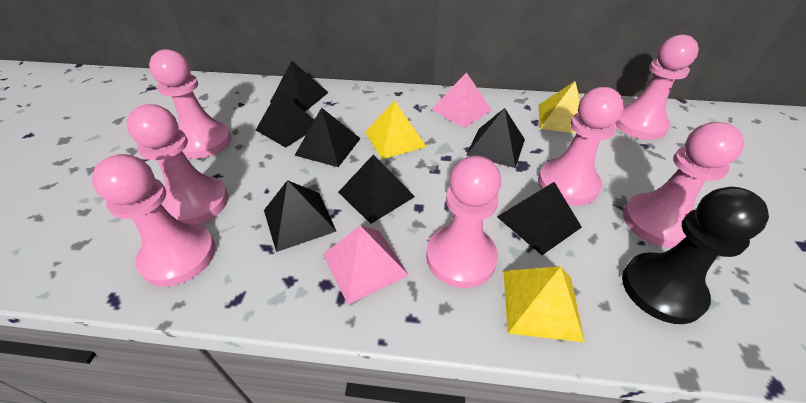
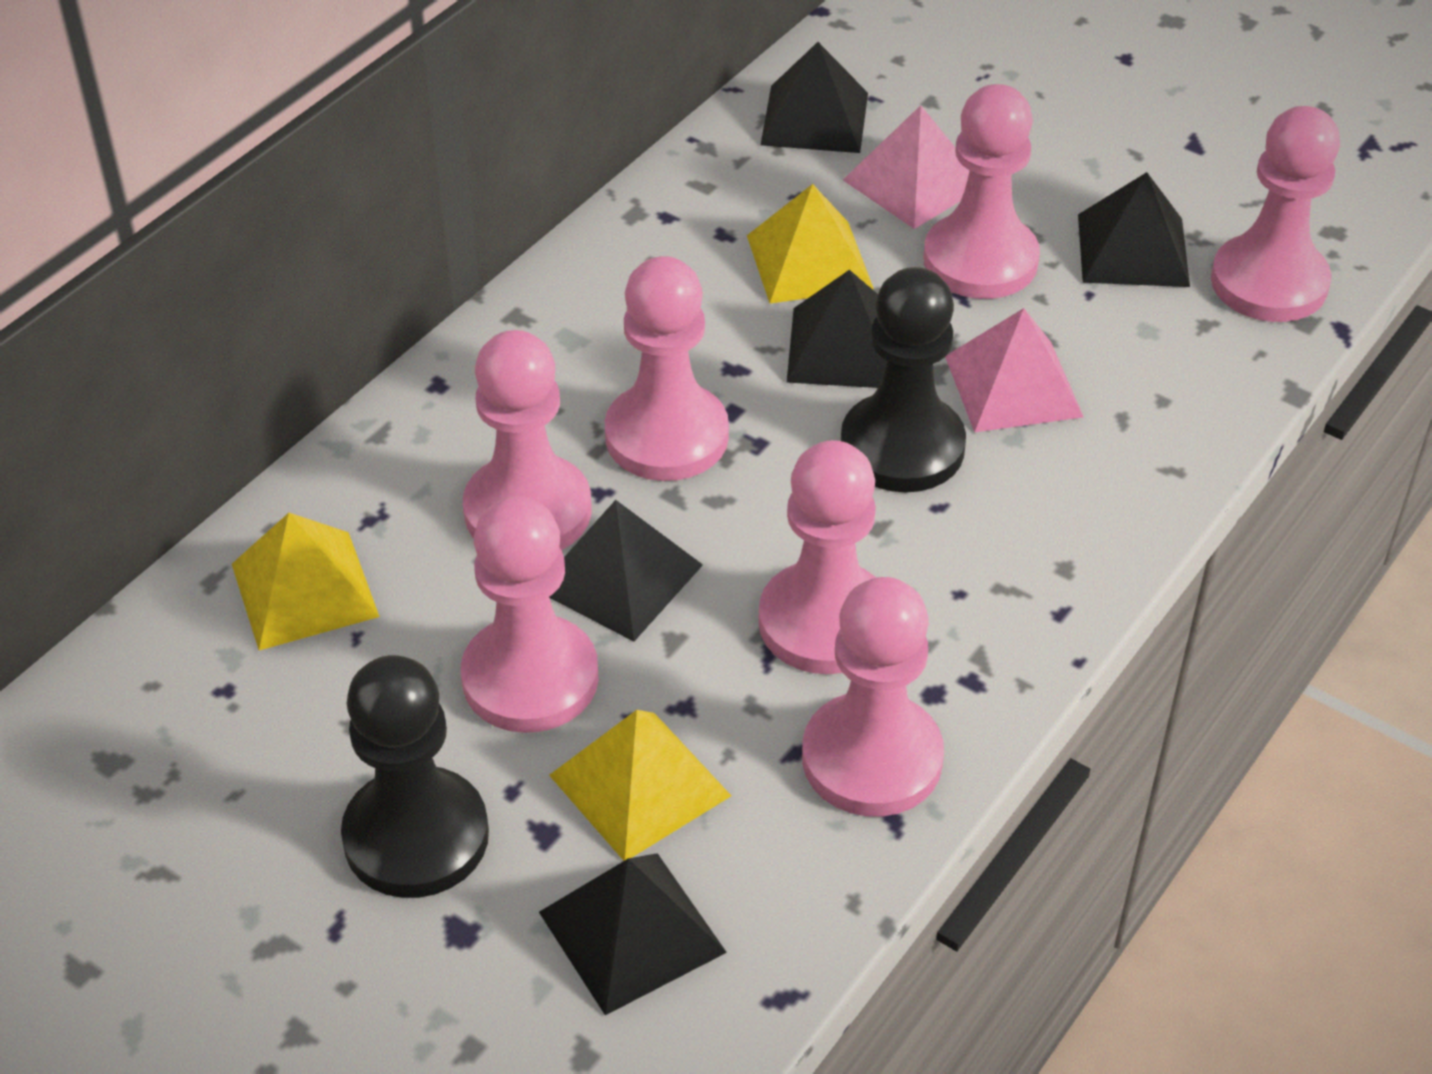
black pawn: [622,187,769,324] = 1 -> [341,655,489,898] [841,267,966,492] = 2
black pyramid: [256,89,314,148] [264,180,336,252] [270,61,329,111] [294,107,361,167] [338,154,415,224] [466,108,525,168] [497,182,582,255] = 7 -> [539,853,727,1015] [549,500,703,642] [761,42,868,153] [787,270,886,388] [1078,172,1190,287] = 5

